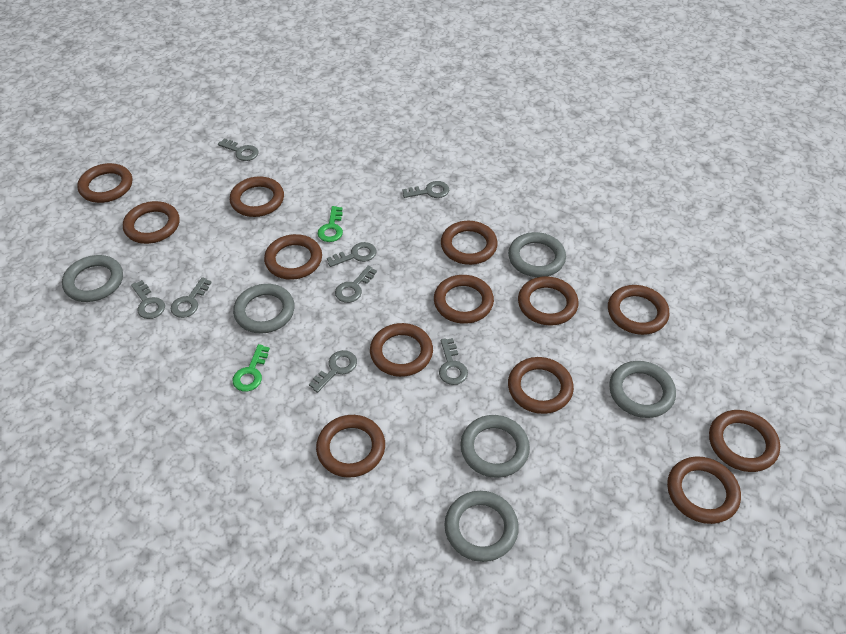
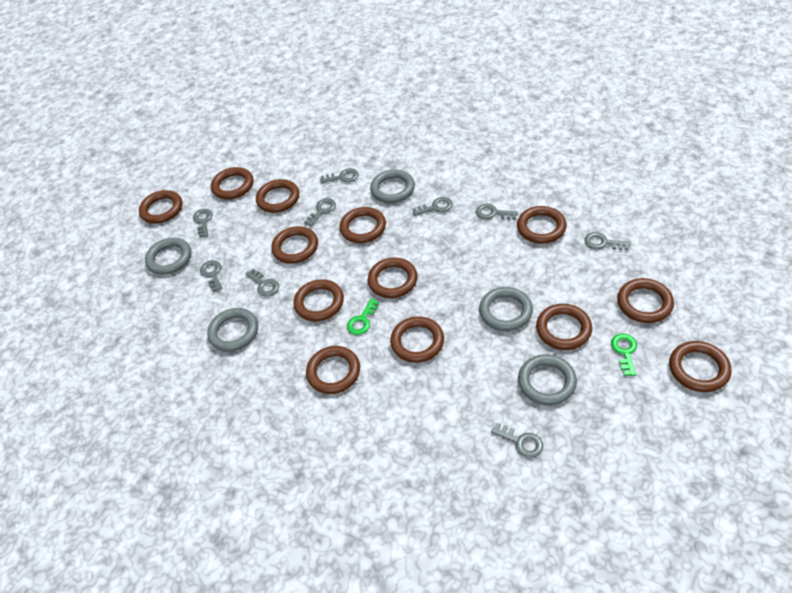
grey key: [131,280,165,319] [171,277,212,318] [218,138,259,161] [309,350,357,393] [327,242,377,267] [335,266,377,303] [403,181,449,198] [439,338,468,385] = 8 -> [193,209,213,238] [200,260,222,292] [246,269,279,296] [304,198,336,226] [320,168,359,183] [412,197,453,216] [476,204,518,219] [491,423,543,458] [584,232,631,250] = 9
grey ring: [62,255,123,302] [233,284,295,334] [444,491,519,562] [460,415,530,478] [508,232,566,277] [609,361,676,418] = 6 -> [145,238,191,275] [207,308,258,352] [370,170,415,203] [479,287,533,331] [518,354,577,405] = 5

